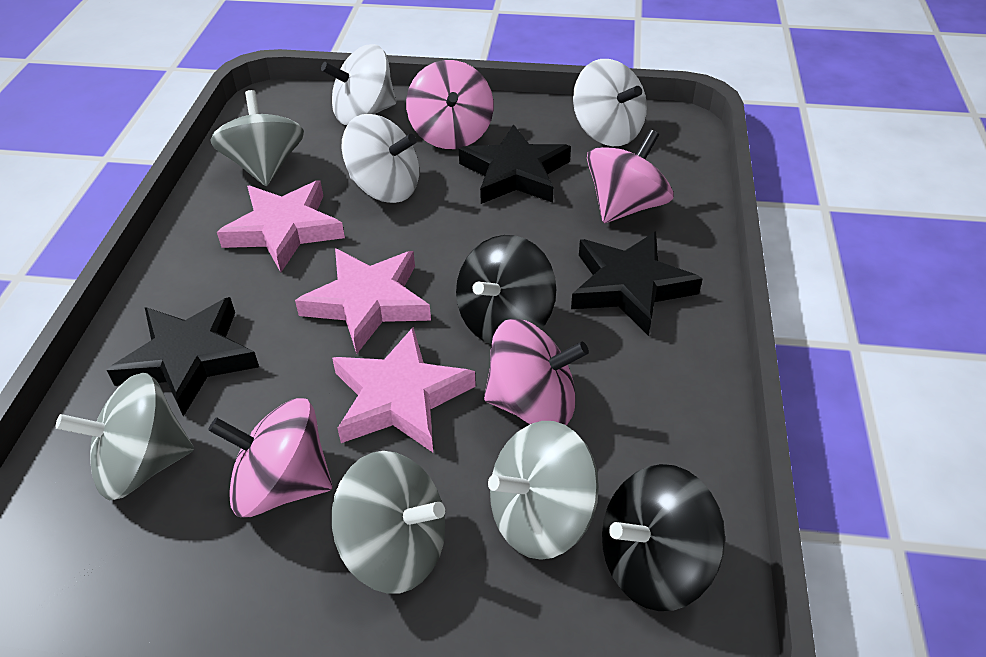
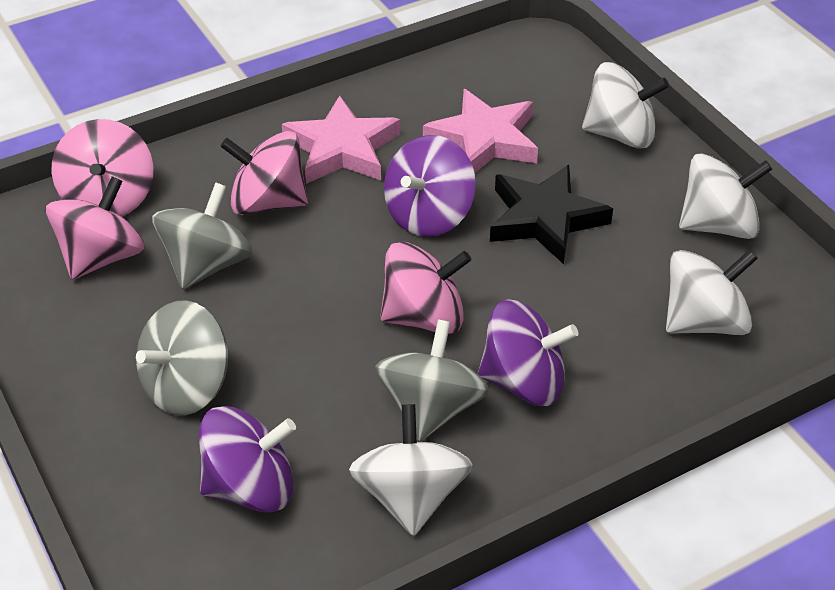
black spinning top: [456,235,556,344] [602,464,725,611] = 2 -> none = 0
black star: [107,297,259,417] [459,124,571,204] [571,231,703,336] = 3 -> [490,165,613,264] = 1
grey spinning top: [56,373,194,500] [210,90,304,186] [332,451,445,594] [488,421,599,560] = 4 -> [136,300,228,415] [152,182,253,289] [375,320,489,442] = 3
pink star: [217,181,345,272] [295,249,431,354] [332,327,476,452] = 3 -> [282,95,400,184] [423,89,538,173] = 2
purple spinning top: none = 0 -> [199,406,296,513] [384,135,476,237] [478,299,578,406] = 3
white spinning top: [321,44,396,125] [341,114,419,203] [573,59,647,146] = 3 -> [349,404,473,536] [582,62,669,148] [666,250,758,335] [679,153,772,239] = 4

